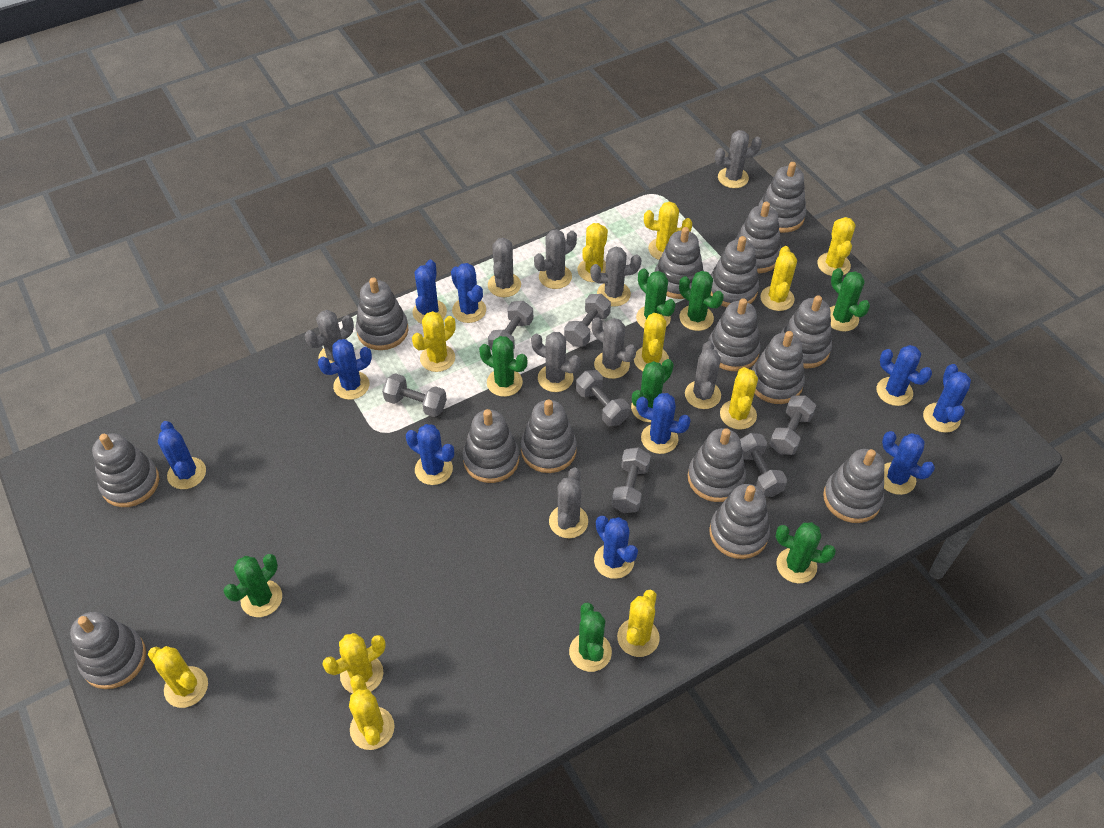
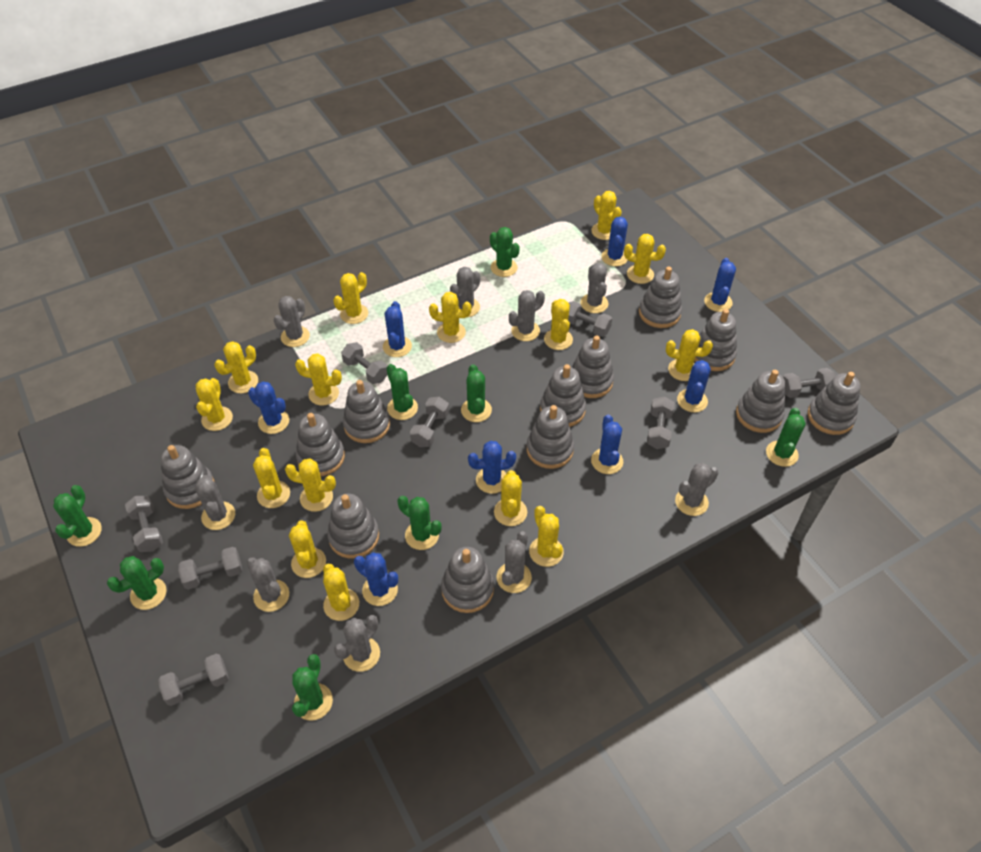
blue cactus: [158,421,206,489] [318,339,372,400] [406,424,454,485] [412,260,447,324] [451,263,486,323] [594,516,638,579] [636,393,691,454] [877,345,932,406] [882,431,935,495] [923,364,971,433] = 10 -> [248,381,289,434] [354,552,398,606] [383,301,412,357] [468,441,516,494] [591,415,623,474] [601,216,628,266] [677,360,711,412] [704,258,736,312] = 8
grey dumbbell: [382,373,447,417] [488,301,533,350] [564,294,611,347] [576,370,630,427] [612,447,651,513] [740,433,787,497] [770,395,816,455] = 7 -> [125,496,163,552] [158,654,229,706] [178,547,242,590] [341,342,388,384] [410,397,449,447] [568,301,612,337] [647,396,675,449] [783,368,836,398] = 8
grey stacking toy: [70,612,146,689] [92,433,159,507] [355,278,408,350] [463,409,519,483] [521,399,577,473] [655,227,704,299] [688,428,746,502] [708,298,761,372] [710,484,770,559] [711,236,759,307] [735,202,781,273] [752,331,805,404] [759,162,806,233] [781,295,832,368] [823,449,884,523] = 15 -> [161,445,215,509] [296,413,345,476] [327,494,379,559] [343,380,390,443] [441,547,494,613] [527,405,574,469] [540,364,586,427] [572,336,614,398] [639,267,682,328] [695,309,737,371] [736,370,785,433] [808,372,861,435] = 12
yellow cactus: [148,646,208,708] [322,633,386,693] [349,674,394,750] [412,311,456,372] [577,223,608,282] [617,590,660,657] [634,313,669,371] [644,202,692,260] [720,367,758,429] [760,246,797,311] [817,217,855,276] = 11 -> [196,378,233,431] [215,341,258,393] [253,448,290,508] [285,458,336,512] [289,520,326,578] [295,353,342,406] [323,564,359,621] [333,272,368,324] [429,292,472,343] [494,470,527,526] [529,506,564,567] [544,299,573,350] [591,191,622,240] [624,234,666,284] [666,329,713,381] = 15

